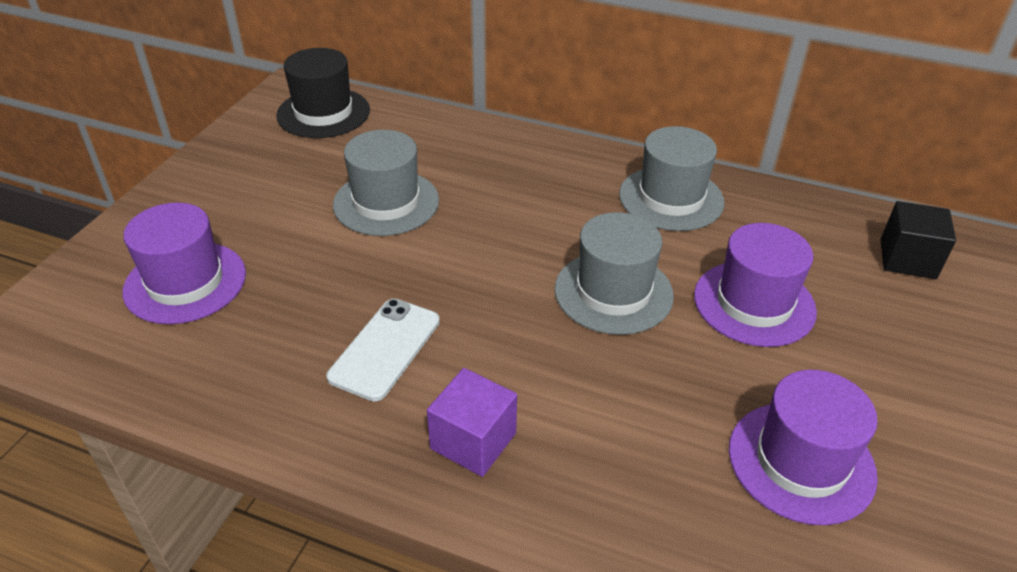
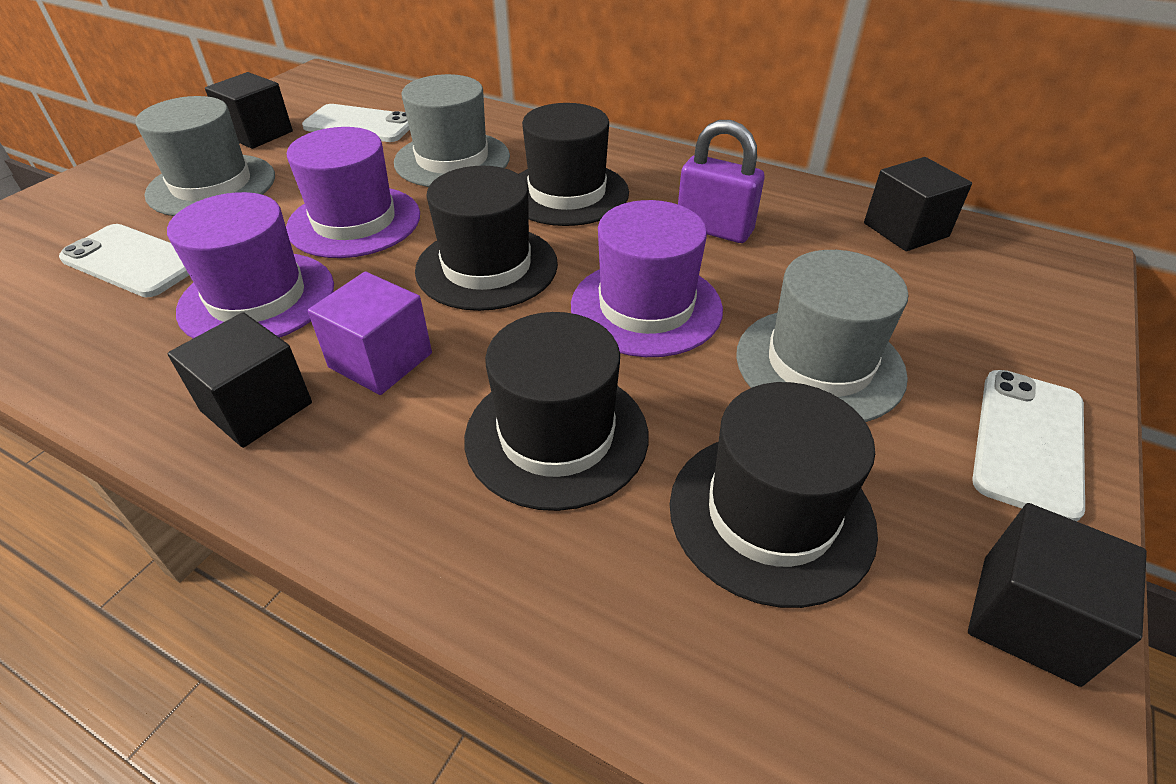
black cube: [880,201,956,279] = 1 -> [167,312,312,448] [205,72,293,149] [864,157,972,251] [968,503,1147,687] = 4
black hat: [276,48,370,138] = 1 -> [415,166,558,311] [464,312,649,511] [519,103,629,226] [670,382,878,608] = 4
purple padlock: none = 0 -> [678,120,765,243] = 1
white phone: [326,299,440,401] = 1 -> [59,224,189,297] [302,104,410,142] [972,370,1085,521] = 3

